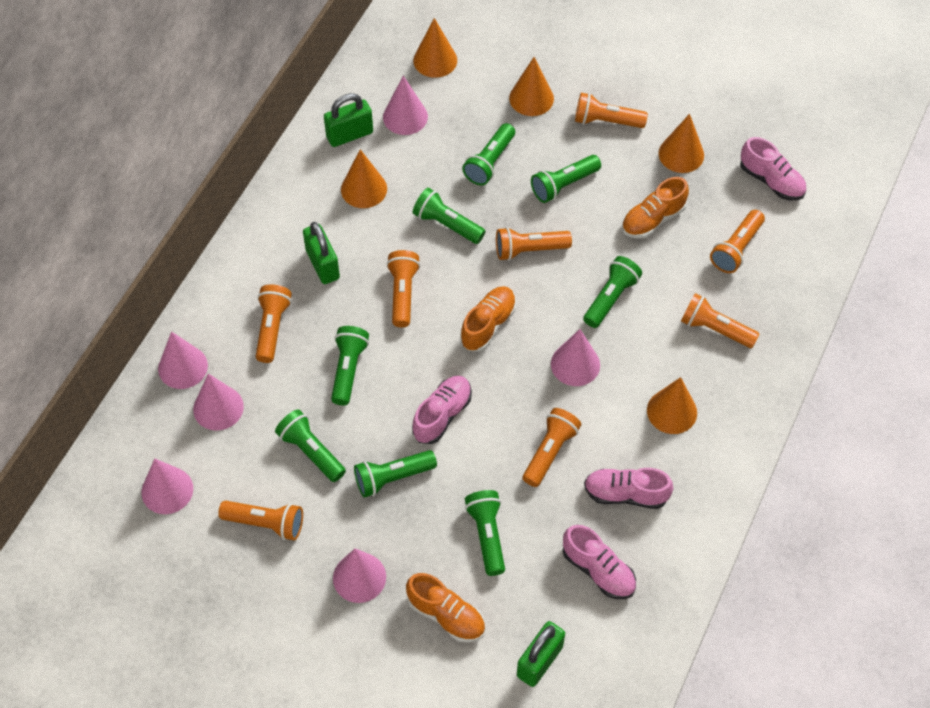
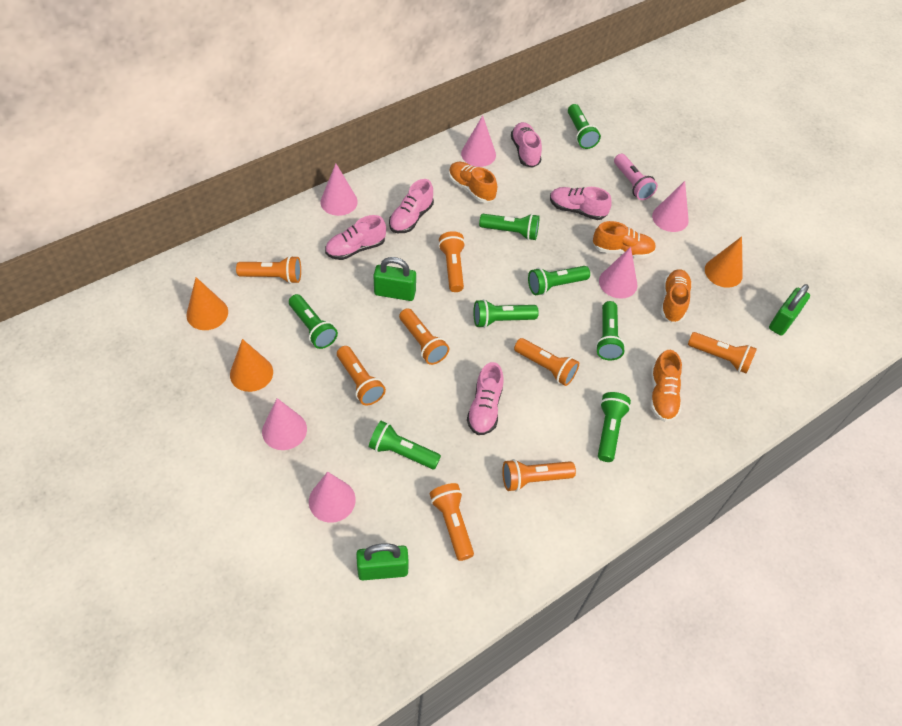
orange cone: [341,149,387,208] [413,18,457,78] [509,57,554,116] [647,377,697,434] [659,114,704,173] = 5 -> [186,277,228,330] [230,339,273,392] [705,236,743,288] = 3
orange shoe: [406,573,485,643] [460,286,516,352] [622,177,689,239] = 3 -> [449,162,497,203] [593,221,656,259] [650,350,682,422] [661,269,692,323] = 4
pink flashlight: none = 0 -> [614,154,658,200] = 1
pink shoe: [412,376,472,444] [563,525,636,599] [584,468,673,509] [740,137,806,200] = 4 -> [325,215,386,260] [389,179,434,233] [467,362,504,435] [511,122,542,168] [550,187,612,220] = 5

